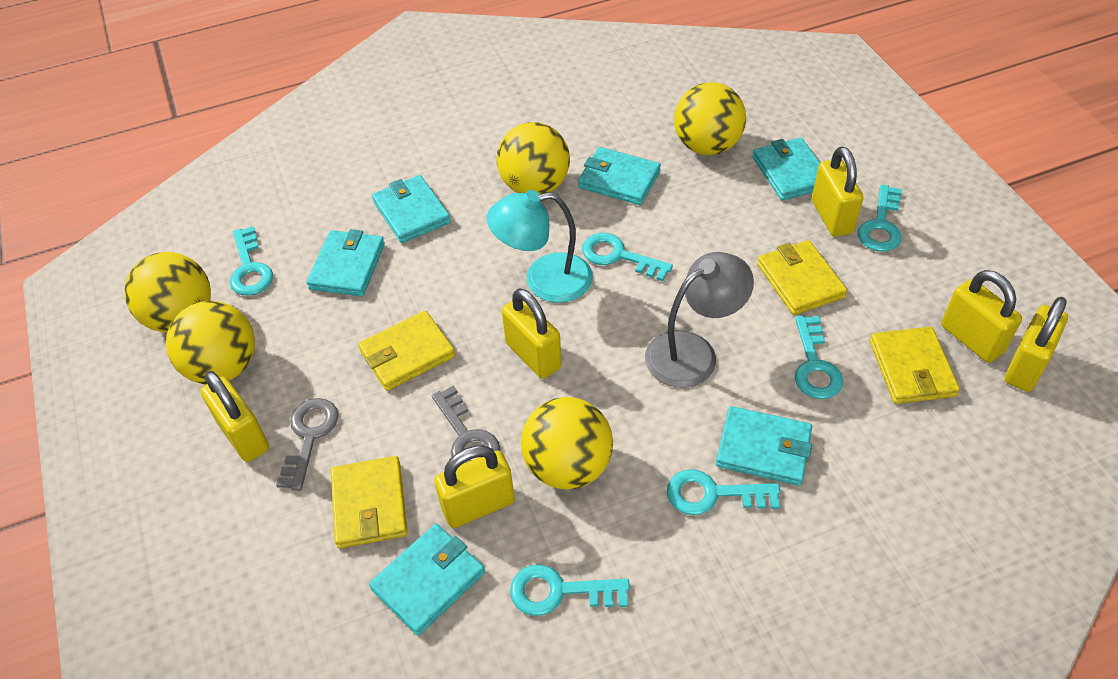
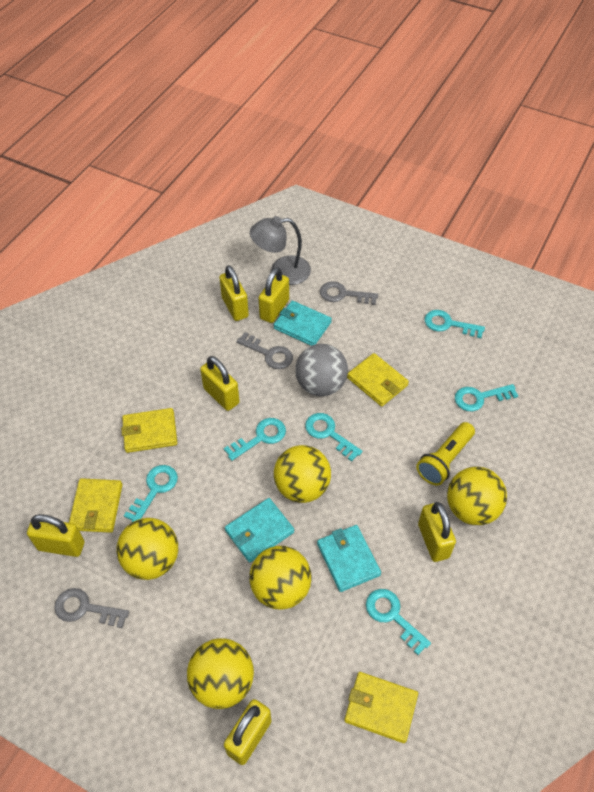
grey ball: none = 0 -> [295,344,348,396] = 1
grey key: [276,398,339,491] [432,385,500,464] = 2 -> [54,588,129,628] [236,332,293,369] [320,281,378,305] = 3
turquoise lamp: [487,190,593,303] = 1 -> none = 0
turquoise wallet: [306,229,385,296] [369,524,485,636] [372,175,451,243] [578,147,661,205] [716,406,812,486] [752,137,820,201] = 6 -> [225,498,294,563] [274,301,332,346] [317,525,381,592] = 3
yellow flashlight: none = 0 -> [416,422,475,485] = 1

